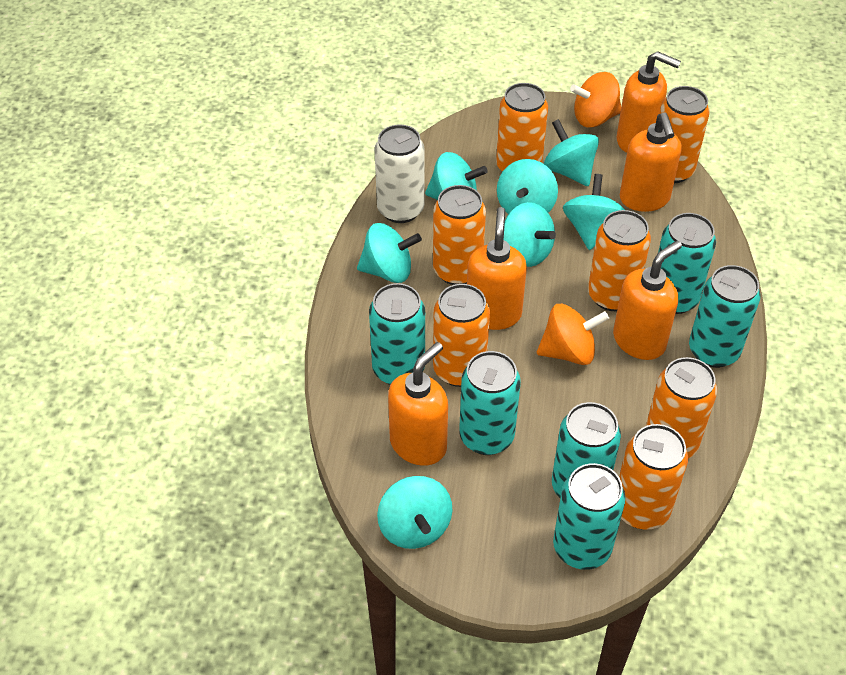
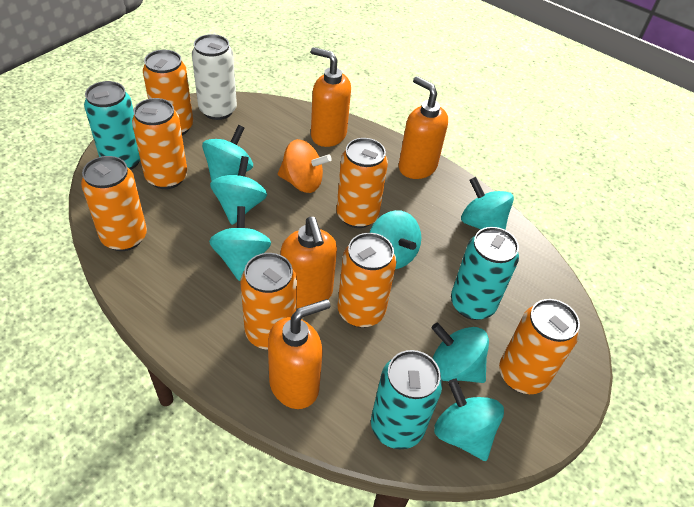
orange soap dispenser: [388,342,448,466] [467,207,527,330] [613,241,682,360] [617,51,681,153] [620,113,682,212] = 5 -> [268,299,330,409] [280,217,337,308] [311,47,351,147] [399,76,448,179] = 4
orange spinning top: [537,304,609,365] [570,72,621,127] = 2 -> [278,139,332,193] = 1
turquoise can: [369,283,425,385] [459,351,521,455] [552,402,621,498] [553,463,626,570] [658,213,716,314] [689,265,760,368] = 6 -> [84,81,140,170] [371,350,442,449] [451,227,519,320] = 3

